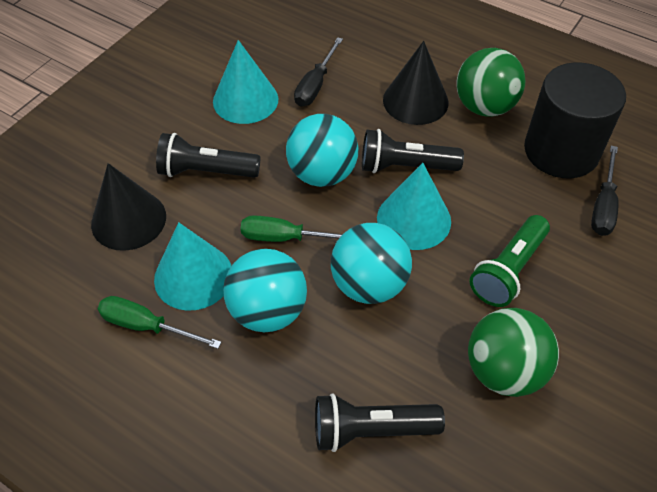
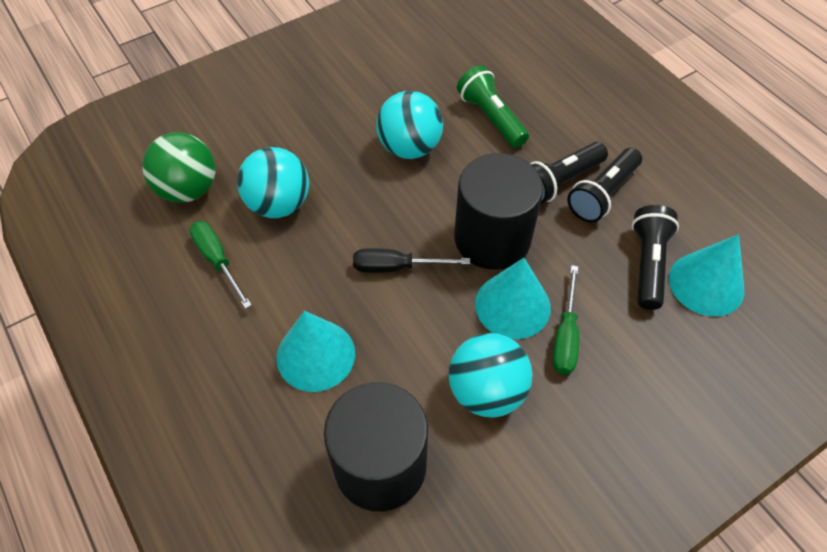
black cone: [91,163,166,251] [383,41,449,125] = 2 -> none = 0
black cylinder: [524,62,626,178] = 1 -> [324,382,428,511] [454,153,543,270] = 2
black screwdriver: [294,37,343,107] [591,146,619,236] = 2 -> [353,248,470,273] = 1
green ball: [456,48,525,117] [468,308,559,397] = 2 -> [142,132,215,203] = 1

